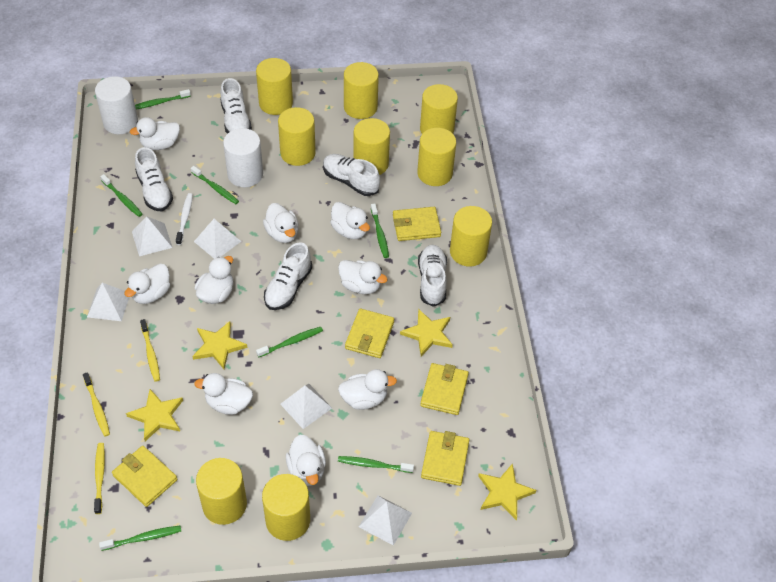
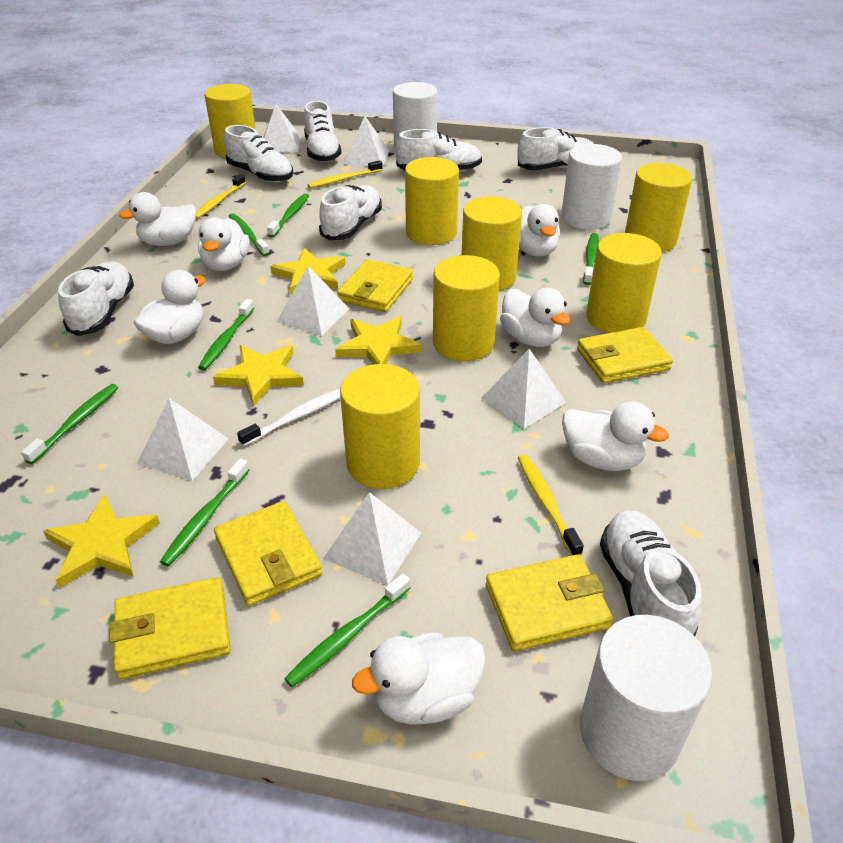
white cylinder: [95,76,138,134] [223,128,263,187] = 2 -> [393,82,437,150] [561,144,622,230] [580,615,713,781] = 3
white duck: [124,264,170,304] [130,117,180,150] [194,373,253,415] [195,256,233,304] [263,203,299,243] [286,435,326,486] [330,202,370,239] [338,260,388,294] [338,369,397,410] = 9 -> [119,192,196,246] [134,270,206,344] [198,218,250,271] [352,632,486,725] [500,288,570,347] [519,204,560,257] [562,401,669,471] = 7
white pyramid: [87,283,129,321] [132,216,173,256] [194,219,241,259] [280,384,332,429] [359,495,412,546] = 5 -> [137,398,229,481] [263,103,301,152] [277,266,349,336] [323,492,421,586] [343,116,389,166] [481,349,566,429] = 6
white shoe: [135,147,173,211] [220,78,252,134] [264,243,312,310] [323,154,380,196] [418,245,447,307] = 5 -> [58,262,134,336] [224,125,293,182] [304,101,342,162] [319,185,382,240] [396,129,482,172] [518,127,594,170] [600,511,702,636] = 7
yellow cylinder: [196,458,247,525] [256,58,293,115] [262,474,310,541] [278,107,316,166] [344,62,379,119] [353,118,390,175] [417,128,456,186] [420,84,458,134] [450,206,492,267] = 9 -> [204,84,256,158] [340,364,420,489] [405,157,459,245] [433,255,500,361] [462,196,522,291] [586,233,662,333] [625,163,692,252] = 7

